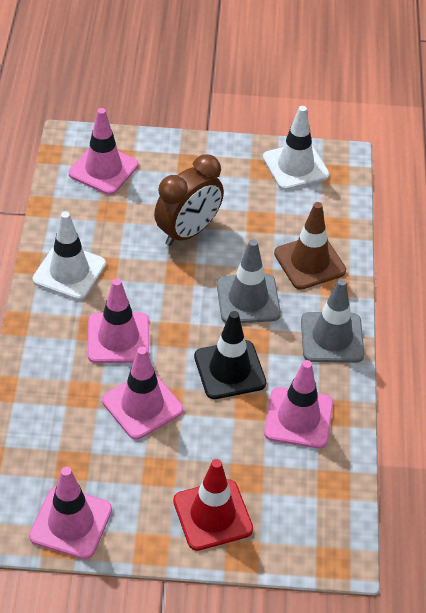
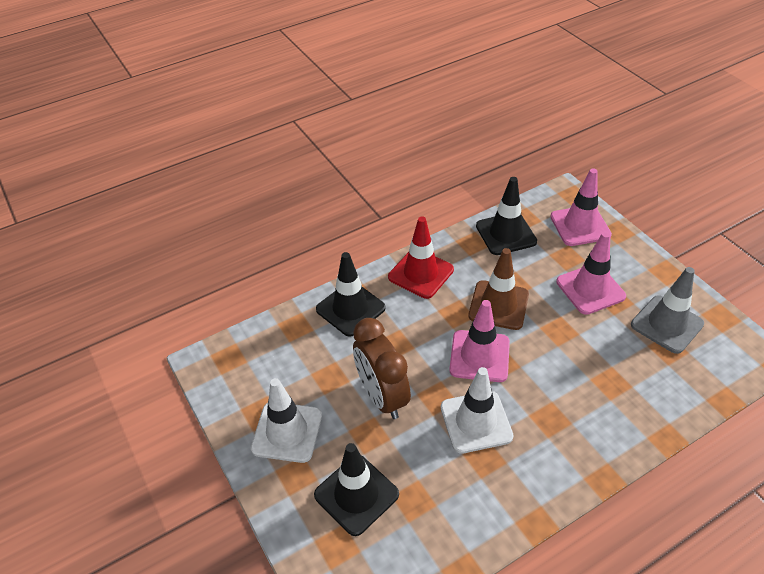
black traffic cone: [194,311,266,399] = 1 -> [314,443,399,536] [316,252,386,337] [476,177,537,255] = 3
grey traffic cone: [217,239,281,323] [301,278,364,363] = 2 -> [631,267,704,354] = 1
pink traffic cone: [29,467,112,559] [69,108,139,195] [88,278,149,363] [102,347,183,440] [264,360,333,449] = 5 -> [449,300,510,382] [550,168,612,246] [556,232,626,315] = 3

